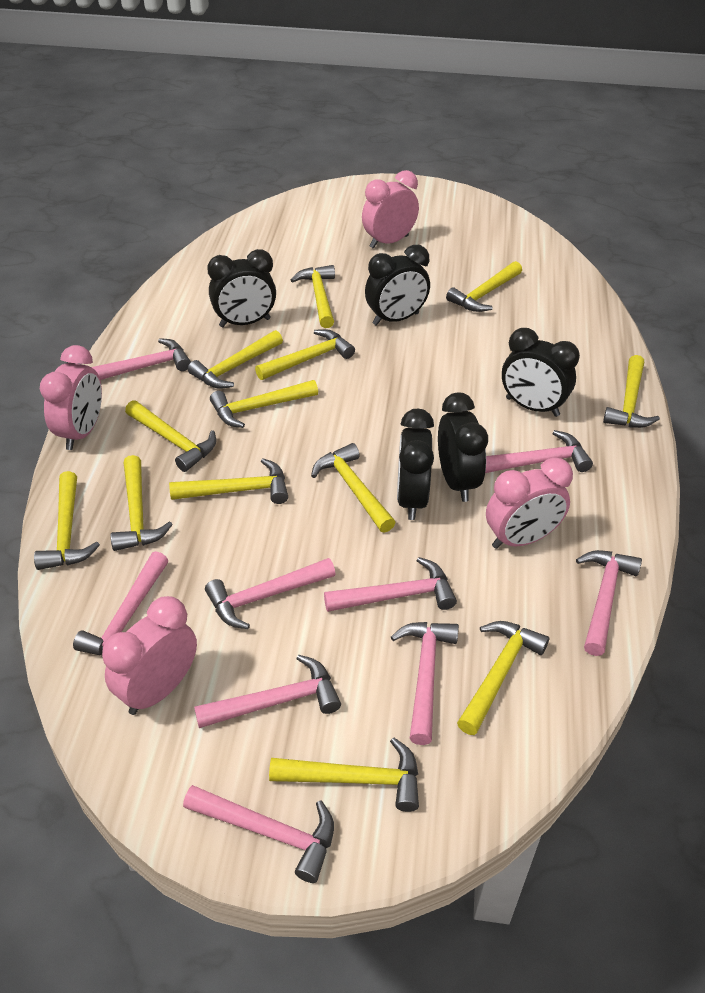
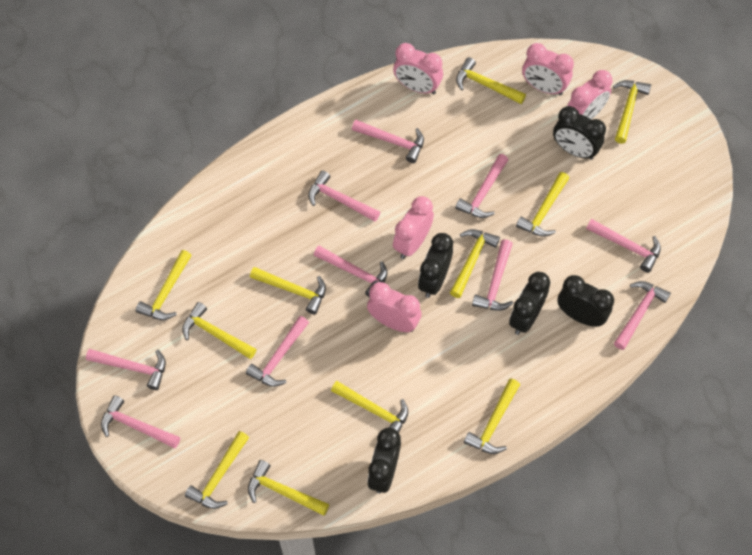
pink clock: [40,345,102,450] [102,596,197,715] [362,170,419,249] [486,457,573,549] = 4 -> [367,282,421,332] [393,43,443,94] [393,196,434,259] [522,43,574,95] [567,70,612,120] = 5
pink hammer: [73,551,169,655] [92,338,191,380] [183,785,334,883] [194,655,341,728] [205,558,336,629] [324,557,457,612] [391,622,459,745] [485,430,593,473] [576,550,642,656] = 9 -> [86,349,166,390] [101,395,180,448] [246,316,309,387] [308,170,380,222] [314,246,387,297] [352,120,424,163] [455,154,508,218] [472,239,513,311] [586,219,661,273] [614,281,671,350] = 10
yellow hammer: [34,471,100,570] [111,455,173,551] [125,400,216,472] [169,458,288,504] [188,330,283,389] [210,380,318,428] [255,329,355,380] [269,737,419,812] [291,265,335,328] [311,443,396,533] [446,261,522,312] [457,621,550,735] [603,355,660,428] = 13 -> [136,250,192,320] [182,302,257,359] [185,431,249,509] [248,460,329,516] [250,267,326,315] [331,381,408,433] [450,229,500,298] [456,57,526,104] [464,378,520,454] [516,172,569,237] [613,80,651,144] = 11

